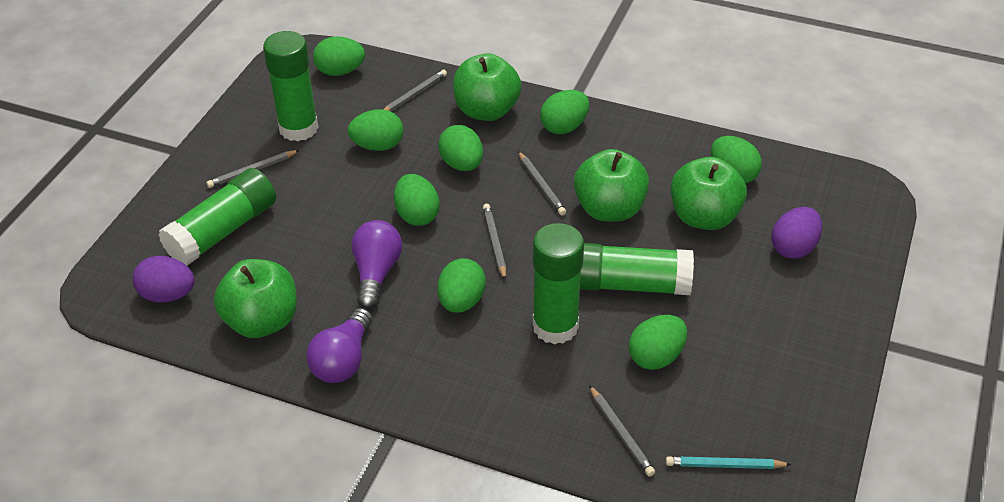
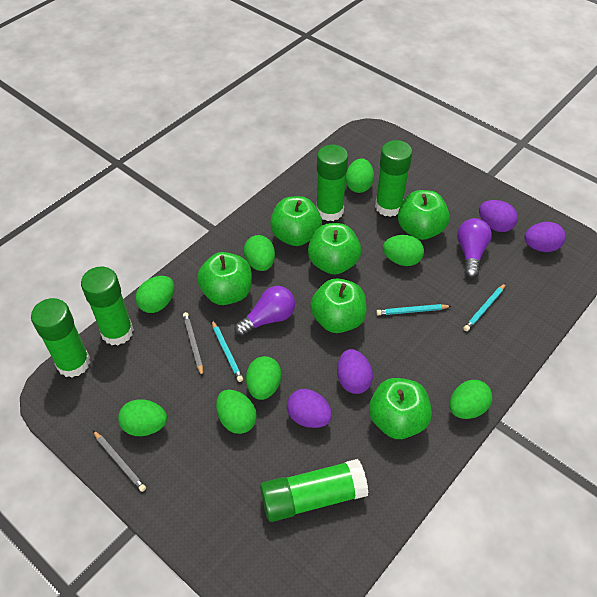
green apple: [214,259,297,338] [453,53,521,121] [574,149,649,222] [671,157,747,230] = 4 -> [197,252,252,305] [270,196,322,246] [308,223,361,275] [310,278,367,333] [369,378,432,439] [398,190,450,240] = 6
green glue stick: [158,168,276,266] [263,31,319,141] [532,223,584,345] [580,243,694,295] = 4 -> [31,298,90,377] [81,266,134,345] [260,459,368,522] [316,145,348,221] [375,140,412,217] = 5
grey pencil: [206,150,300,188] [383,69,447,112] [483,204,506,280] [518,151,566,215] [589,385,655,477] = 5 -> [93,430,146,492] [183,312,203,377] = 2
purple egg: [133,256,195,303] [772,207,822,259] = 2 -> [287,389,332,428] [337,349,373,394] [479,200,518,232] [524,222,566,252] = 4
turquoise pencil: [666,456,792,469] = 1 -> [212,320,243,382] [376,304,451,315] [464,283,506,331] = 3

